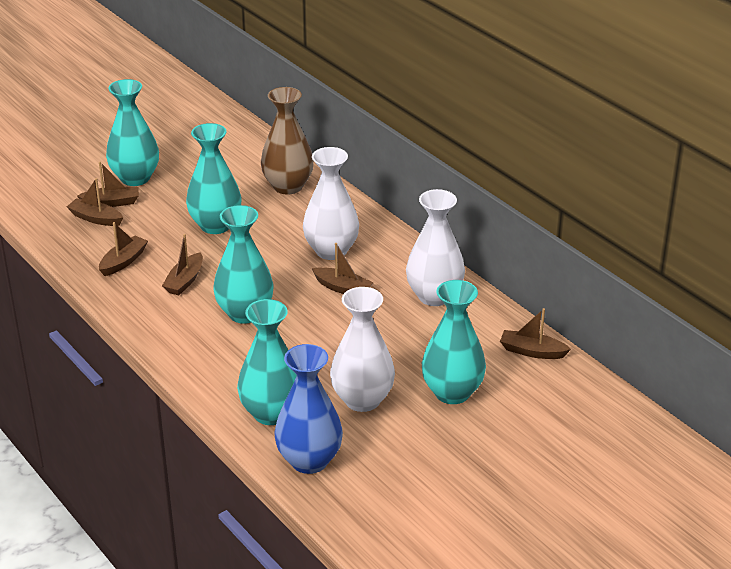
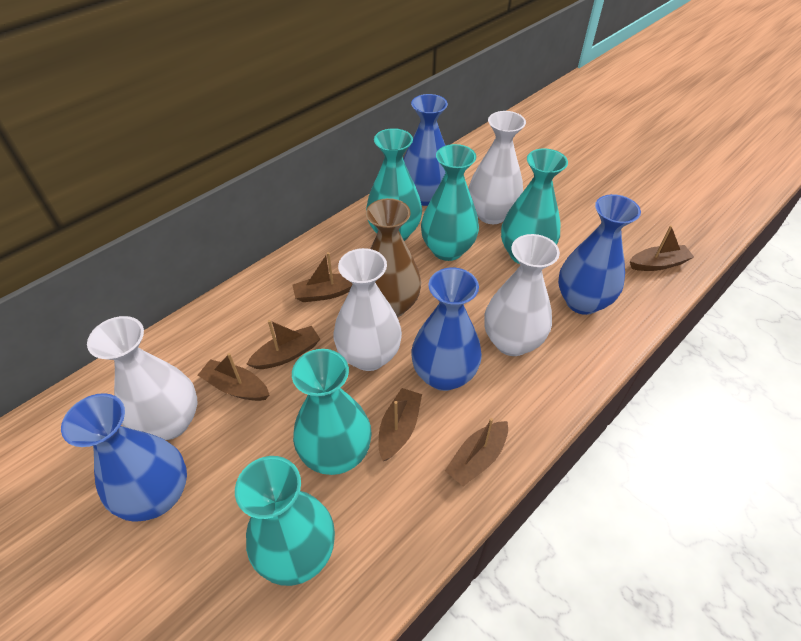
blue vase: [275,344,343,474] = 1 -> [61,393,187,522] [403,94,448,206] [411,268,482,391] [558,194,641,315] = 4
white vase: [303,147,359,260] [330,287,395,412] [406,189,465,306] = 3 -> [87,316,197,440] [333,248,402,371] [469,111,526,224] [484,234,560,356] = 4

